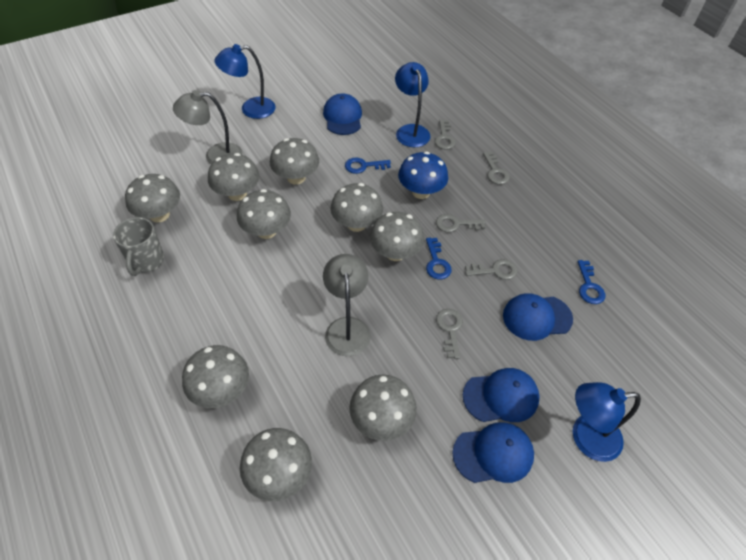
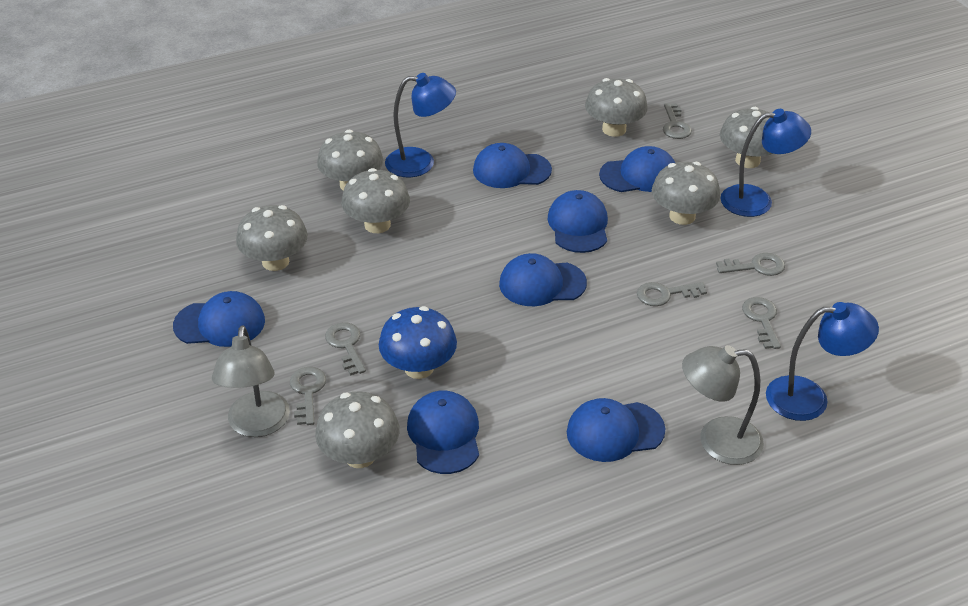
blue cap: [323,94,362,135] [452,422,534,483] [463,368,540,422] [503,293,573,341] = 4 -> [173,291,265,347] [407,391,479,474] [473,143,552,188] [499,253,587,306] [548,190,608,253] [567,398,666,462] [599,146,675,192] = 7
blue key: [345,158,391,174] [426,238,452,279] [578,260,605,304] = 3 -> none = 0
grey key: [434,119,456,150] [436,214,486,232] [436,309,463,359] [465,259,518,280] [483,152,510,185] = 5 -> [290,367,326,425] [325,322,366,376] [637,282,707,306] [663,103,692,139] [716,253,785,276] [742,297,781,349] = 6
grey mug: [113,217,164,276] = 1 -> none = 0
grey mushroom: [125,174,180,223] [182,345,249,408] [208,153,259,201] [237,189,291,239] [240,428,312,501] [270,138,319,184] [330,183,383,232] [349,375,417,441] [370,212,424,261] = 9 -> [236,205,308,271] [315,391,399,468] [317,130,383,191] [341,168,410,233] [585,78,647,137] [652,162,720,225] [720,107,773,168] = 7

